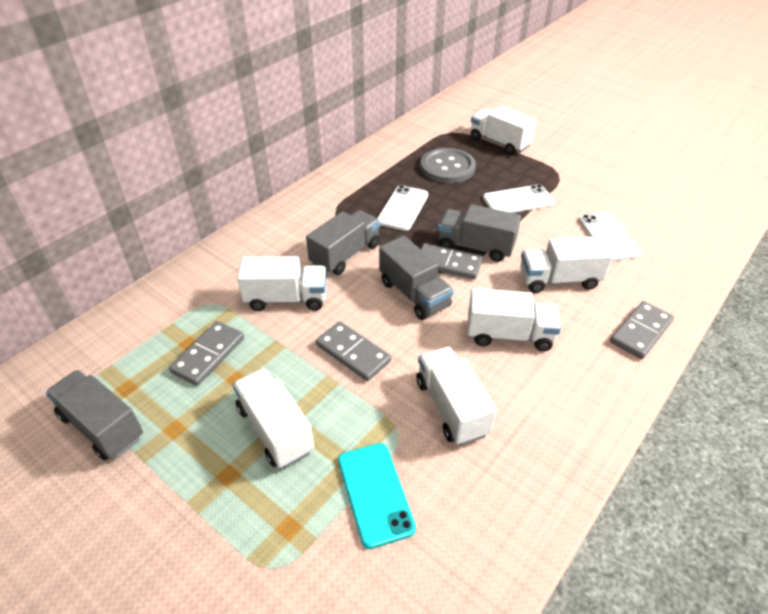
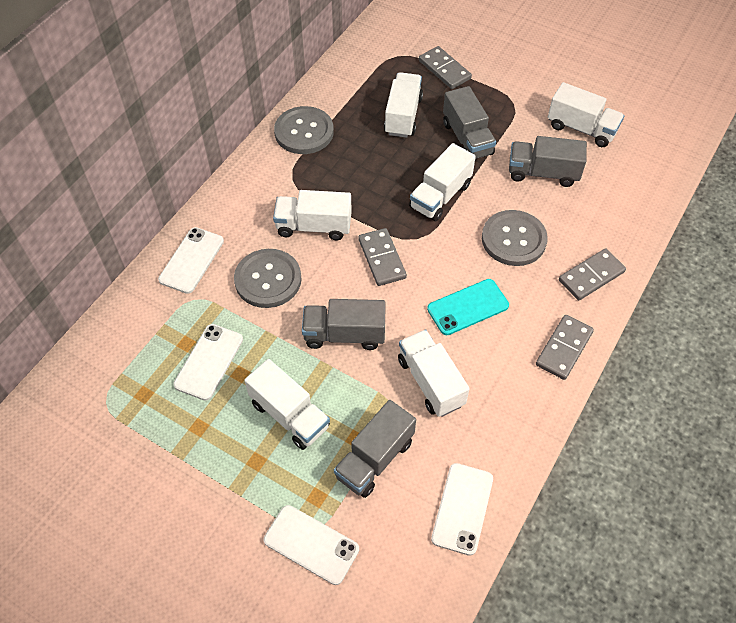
grey button: [420,148,476,183] = 1 -> [234,249,302,308] [274,106,334,154] [482,210,548,266] = 3
white phone: [377,185,428,231] [483,184,555,213] [579,212,641,261] = 3 -> [158,227,224,294] [173,324,243,401] [264,505,359,585] [431,463,493,556] = 4

